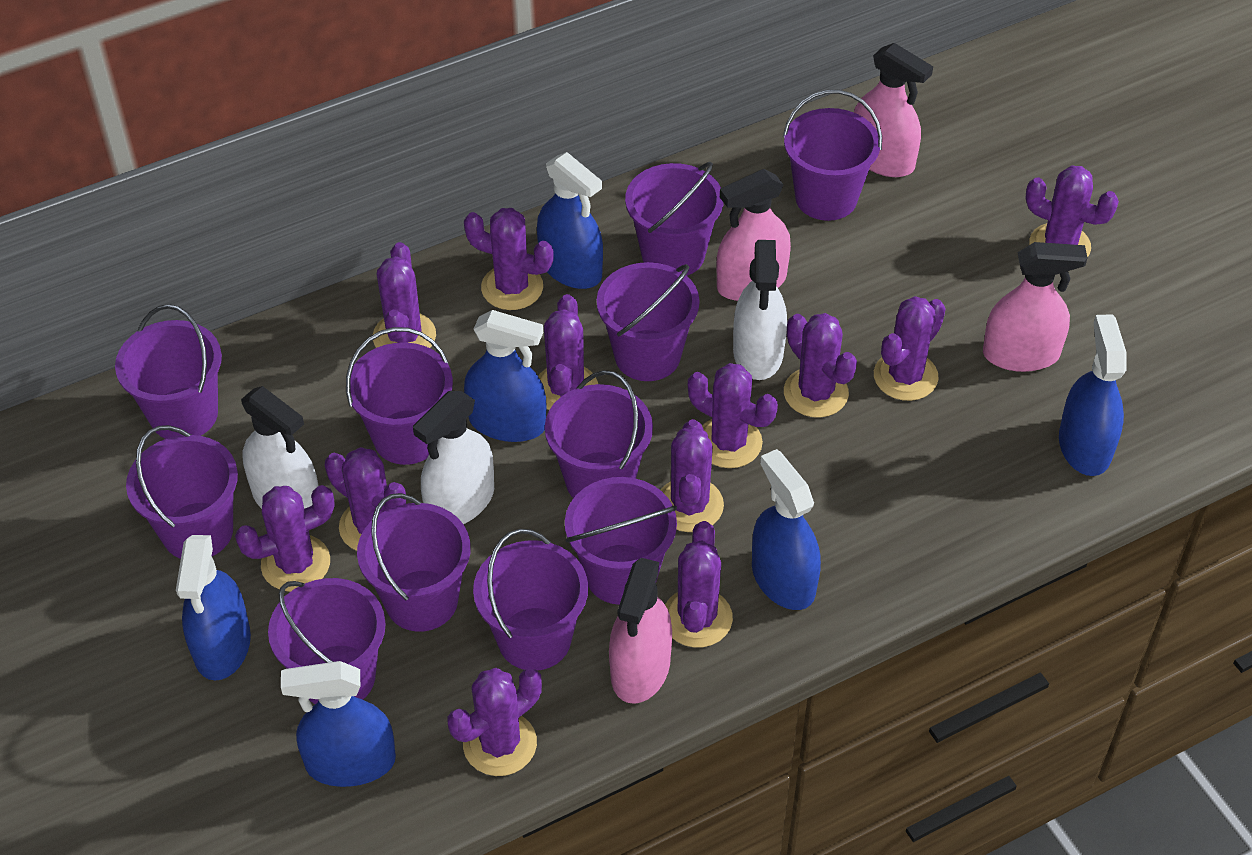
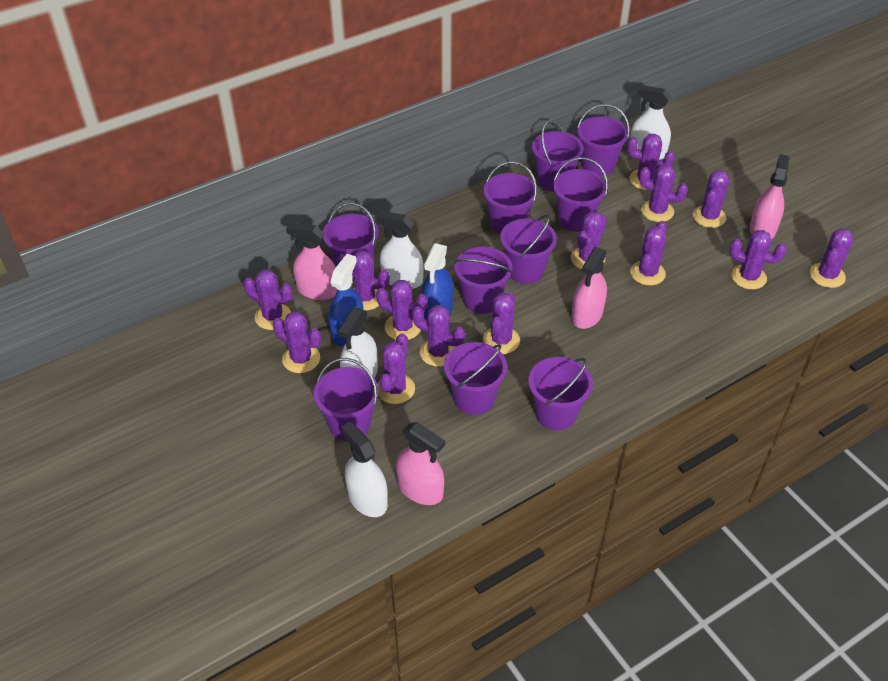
blue spray bottle: [176,535,251,680] [281,661,396,787] [464,310,547,442] [537,152,603,289] [752,449,821,610] [1059,314,1126,476] = 6 -> [329,254,364,346] [421,243,454,320] = 2
purple bucket: [115,304,222,439] [126,425,238,559] [268,578,386,704] [346,327,453,465] [357,493,471,632] [473,529,588,671] [545,370,653,498] [565,477,677,605] [597,262,700,381] [625,162,724,276] [783,90,882,221] = 11 -> [314,358,379,441] [323,203,379,279] [444,342,507,415] [454,247,513,314] [483,161,537,234] [500,215,557,284] [528,357,593,430] [532,121,584,191] [553,157,608,232] [577,104,630,176] = 10
purple cactus: [235,485,335,592] [325,447,406,551] [373,242,436,348] [448,668,542,776] [464,208,554,310] [538,294,598,410] [661,419,724,532] [665,521,733,648] [688,363,778,468] [784,313,857,418] [874,296,946,401] [1025,165,1119,257] = 12 -> [243,269,293,330] [273,311,321,373] [337,250,390,311] [376,280,428,340] [377,333,415,404] [412,305,465,367] [483,292,520,354] [571,211,607,269] [627,134,675,190] [630,221,667,285] [639,165,688,222] [693,170,729,228] [729,230,787,289] [809,228,853,288] = 14
white spray bottle: [241,386,319,509] [413,391,494,524] [733,240,787,380] = 3 -> [338,308,378,378] [341,421,388,517] [376,211,424,289] [630,85,671,160] = 4

